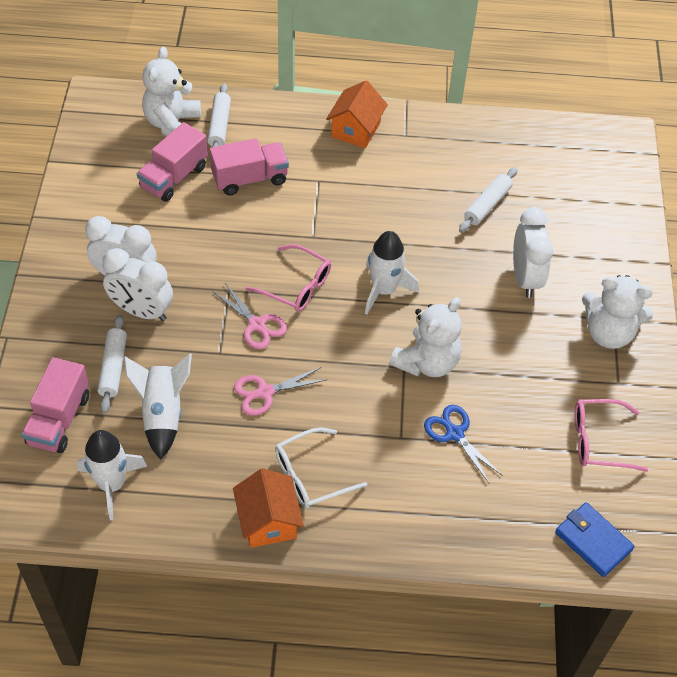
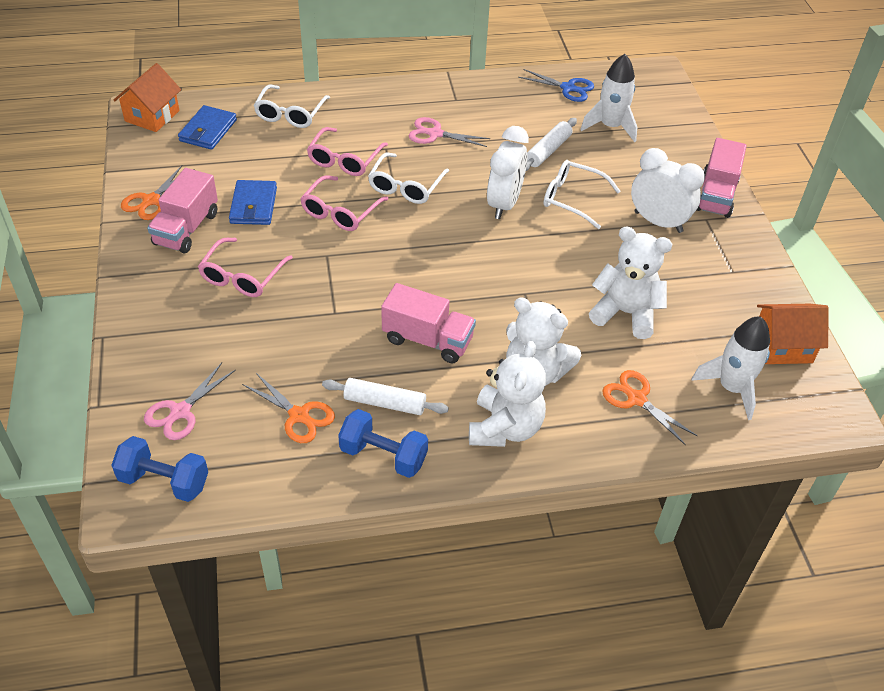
blue dumbbell: none = 0 -> [111,436,208,502] [338,409,428,478] = 2
blue wallet: [555,502,635,577] = 1 -> [178,105,237,150] [229,180,277,225] = 2
orange scissors: none = 0 -> [121,165,195,220] [242,373,335,443] [602,370,698,446] = 3
pink glasses: [246,244,331,312] [574,399,648,472] = 2 -> [198,238,293,297] [300,175,388,231] [307,127,388,176] = 3
white clock: [85,216,157,275] [103,248,173,321] [513,207,553,298] = 3 -> [487,126,529,219] [631,148,705,233] = 2
white glasses: [275,427,367,509] = 1 -> [253,84,330,128] [368,153,449,204] [543,160,621,229] = 3
white rocket: [77,430,147,520] [124,354,192,459] [365,231,419,315] = 3 -> [580,54,637,142] [691,316,770,420] = 2
white rolling pin: [97,314,127,413] [207,83,231,147] [459,167,518,232] = 3 -> [322,378,449,415] [526,118,577,171] = 2

